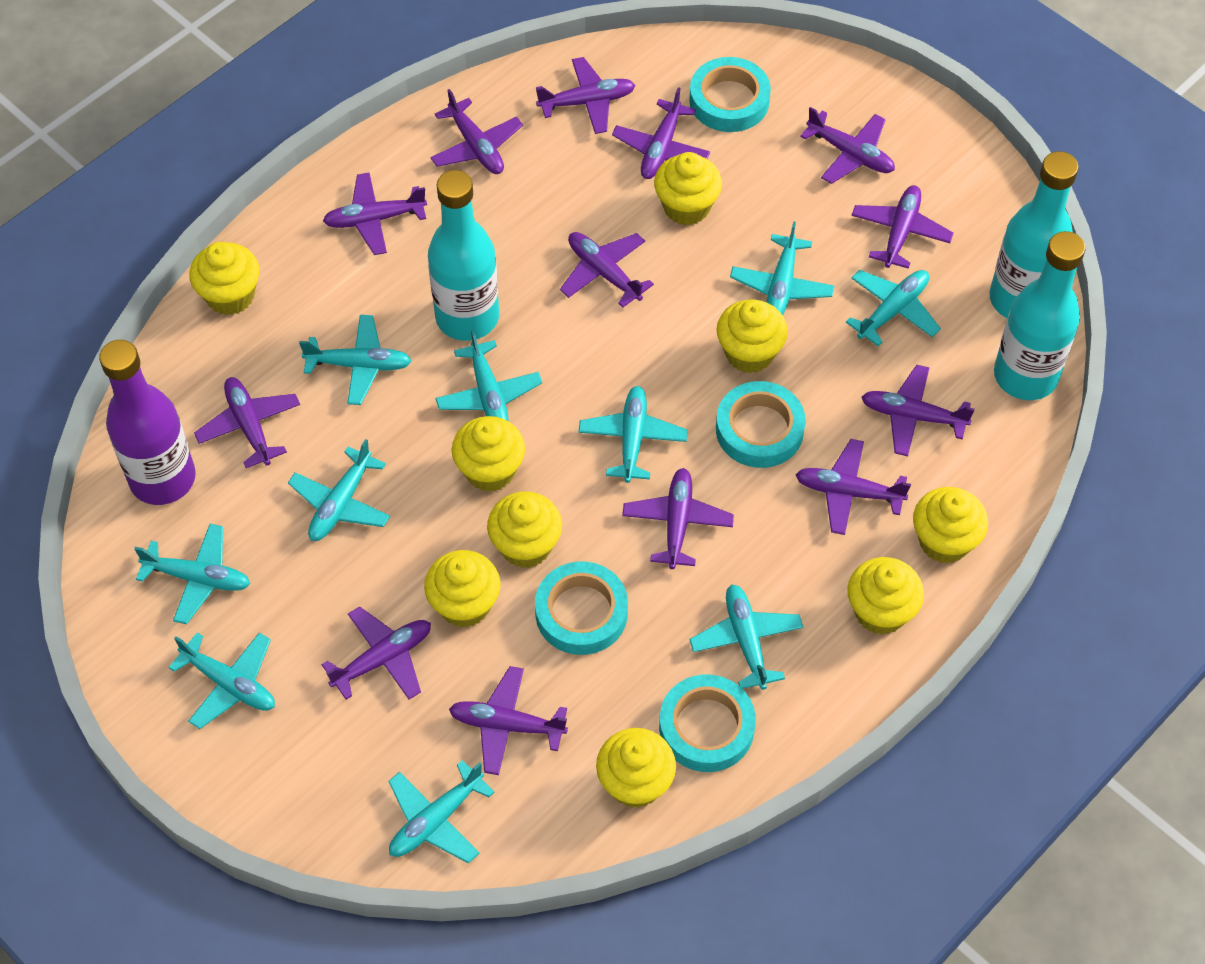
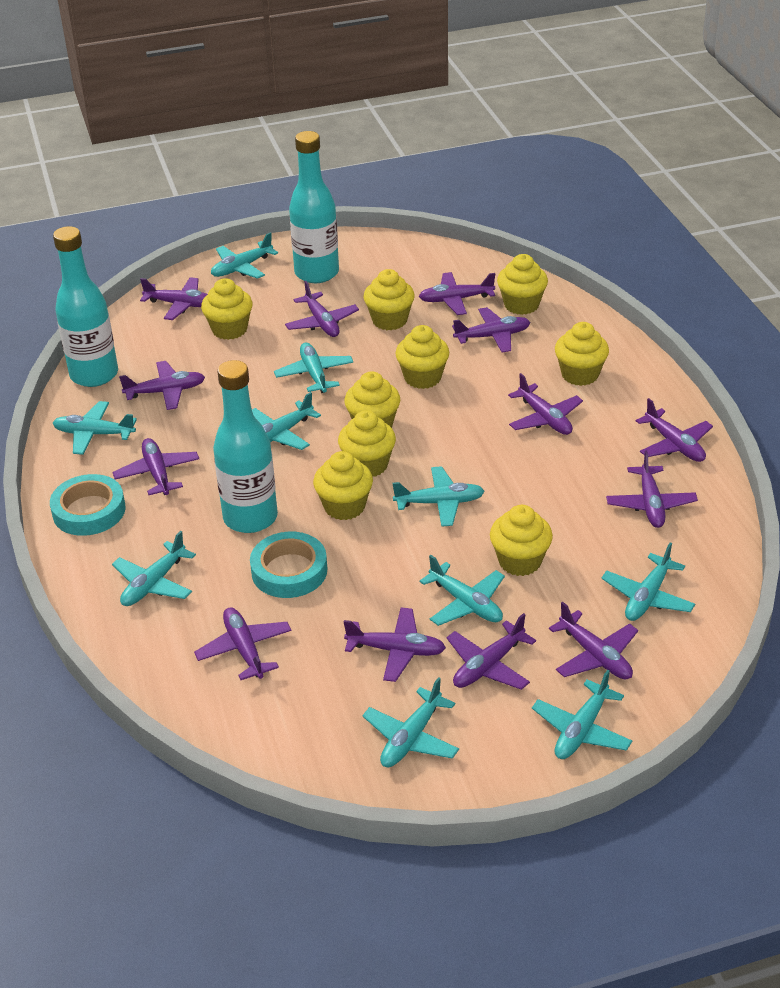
purple bottle: [99,340,196,505] = 1 -> none = 0
turquoise tape: [535,562,628,655] [659,674,756,772] [689,57,771,132] [716,381,806,468] = 4 -> [50,474,126,536] [250,532,327,598] = 2

